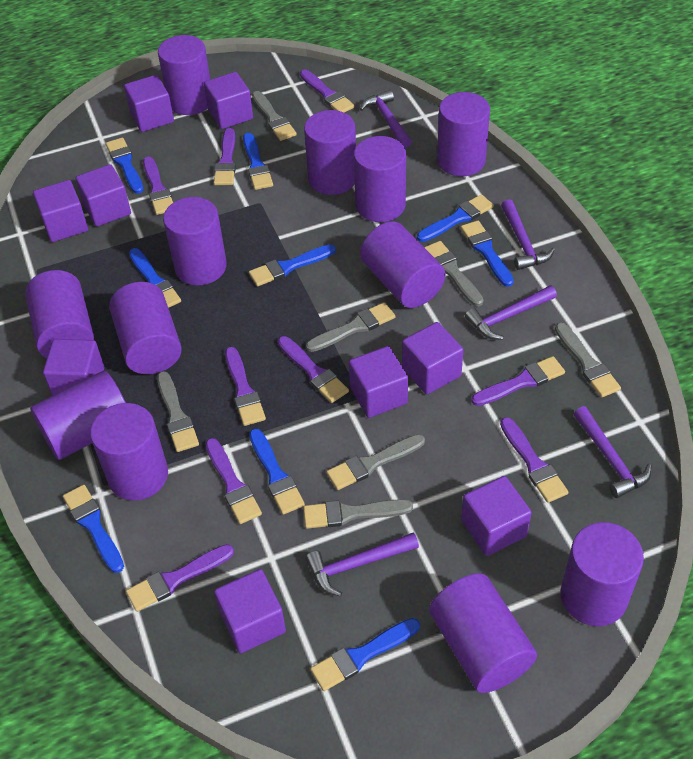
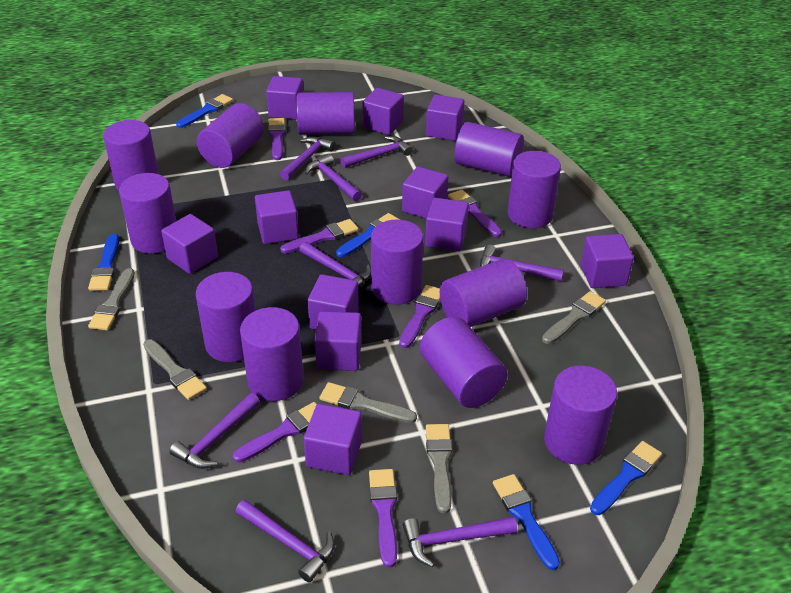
blue brush: [63,485,124,573] [106,138,143,194] [129,248,181,308] [243,133,273,190] [249,244,336,286] [249,429,305,515] [310,618,420,691] [417,194,494,242] [461,220,514,287] = 9 -> [88,234,119,291] [176,94,233,128] [336,213,400,257] [493,474,560,570] [590,441,662,515] = 5
grey brush: [157,371,199,452] [252,91,297,141] [303,499,413,529] [306,302,395,352] [327,434,425,490] [424,241,483,307] [555,322,621,397] = 7 -> [88,268,135,330] [143,339,207,400] [319,382,417,423] [426,424,452,513] [542,291,606,344] = 5
purple brush: [126,544,234,612] [143,157,173,215] [205,438,262,524] [214,128,236,185] [225,347,266,426] [278,336,349,403] [300,70,354,113] [471,356,565,406] [500,417,568,503] = 9 -> [233,402,317,463] [268,118,286,160] [280,219,359,253] [369,469,397,567] [399,285,440,348] [448,189,502,237] = 6
purple cube: [33,180,88,242] [43,339,104,396] [76,164,131,227] [124,75,174,132] [204,72,253,129] [214,569,286,653] [349,346,408,418] [402,322,463,394] [461,476,532,556] = 9 -> [161,214,218,274] [255,190,299,244] [266,76,303,120] [304,404,362,475] [308,274,359,330] [315,311,362,371] [362,88,404,135] [402,166,448,219] [425,198,469,252] [426,95,464,141] [581,234,634,288] = 11
purple hammer: [305,533,419,597] [360,90,412,148] [465,285,557,340] [501,199,555,270] [574,406,652,498] = 5 -> [169,393,260,469] [236,500,335,583] [280,137,335,180] [299,242,371,288] [305,154,362,201] [340,136,413,168] [403,516,518,567] [480,244,564,281] = 8

